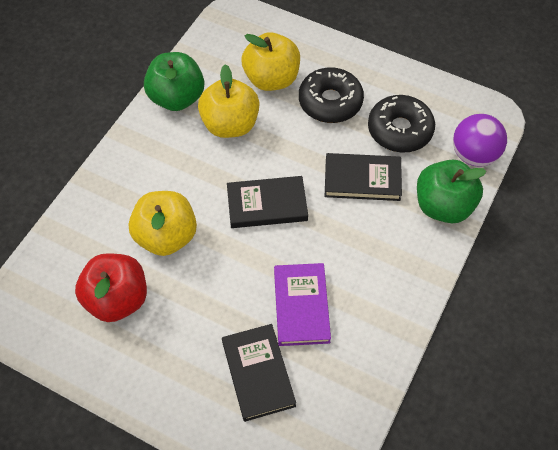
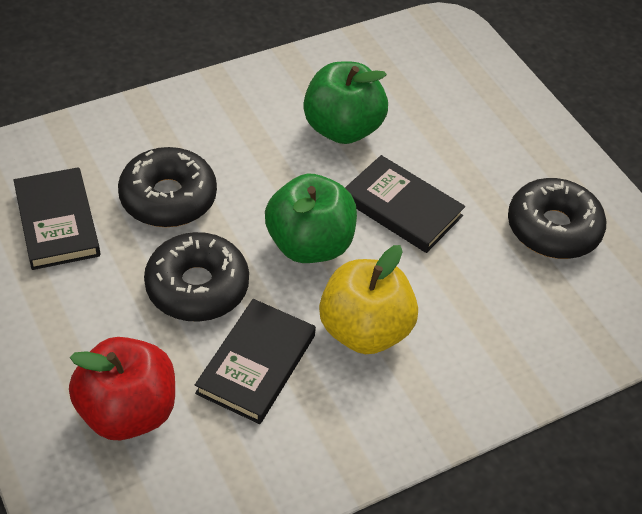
black donut: [299,67,364,123] [368,95,435,153] = 2 -> [118,147,217,227] [144,232,249,322] [508,178,606,259] = 3
purple ball: [453,114,507,167] = 1 -> none = 0
purple book: [274,263,331,346] = 1 -> none = 0
yellow apple: [129,191,197,256] [198,64,260,138] [242,32,300,91] = 3 -> [319,245,418,354] = 1

